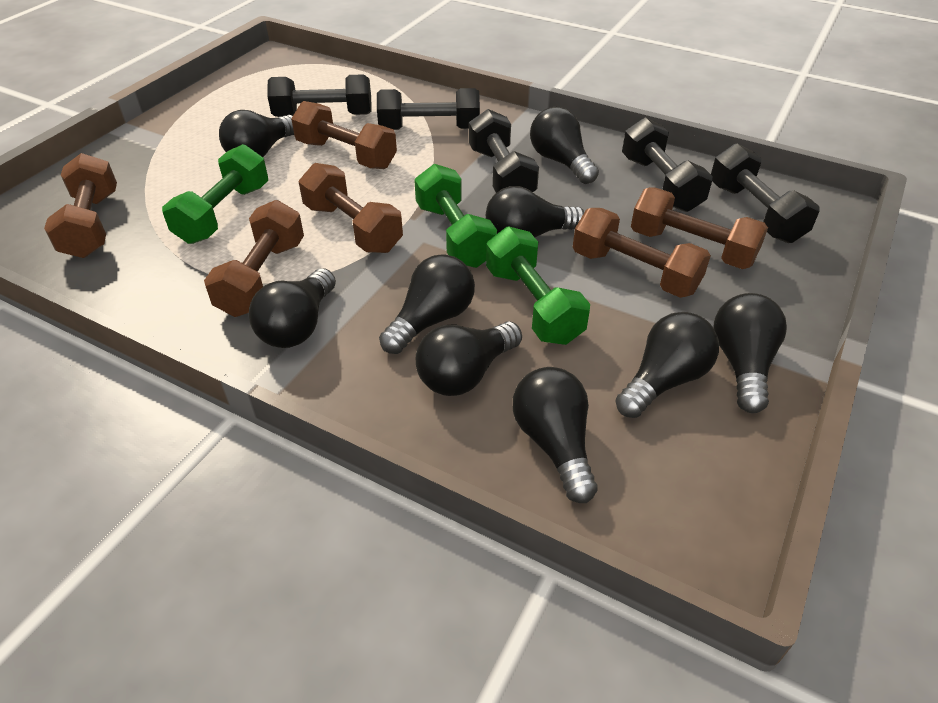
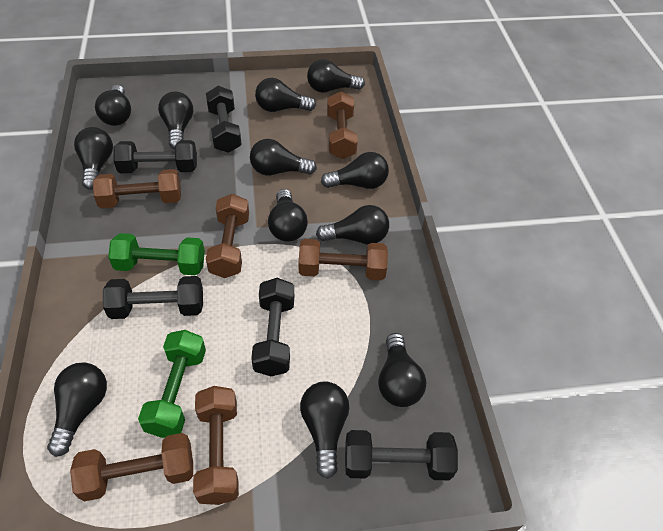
black light bulb: [219,110,294,157] [249,268,336,348] [379,254,475,354] [416,321,522,396] [486,186,584,237] [513,367,598,503] [530,107,599,184] [615,312,719,418] [714,293,787,413] = 9 -> [47,362,107,457] [74,127,113,190] [95,85,131,126] [158,92,193,149] [250,139,317,175] [255,78,316,112] [268,189,308,242] [300,382,349,479] [307,59,365,93] [316,205,389,244] [321,152,389,189] [378,333,426,407] = 12
green dumbbell: [162,144,268,244] [414,164,497,268] [486,226,590,345] = 3 -> [108,233,205,275] [138,330,206,438] = 2

